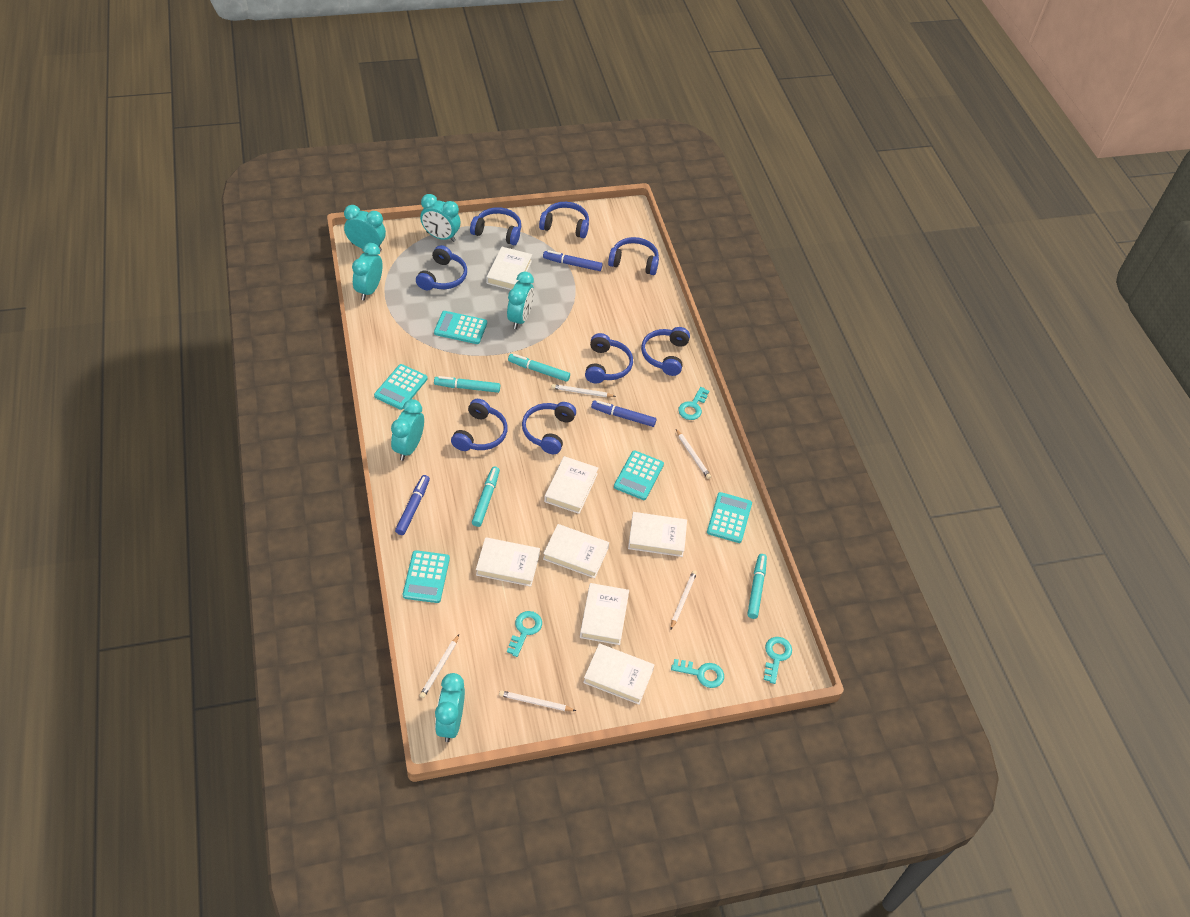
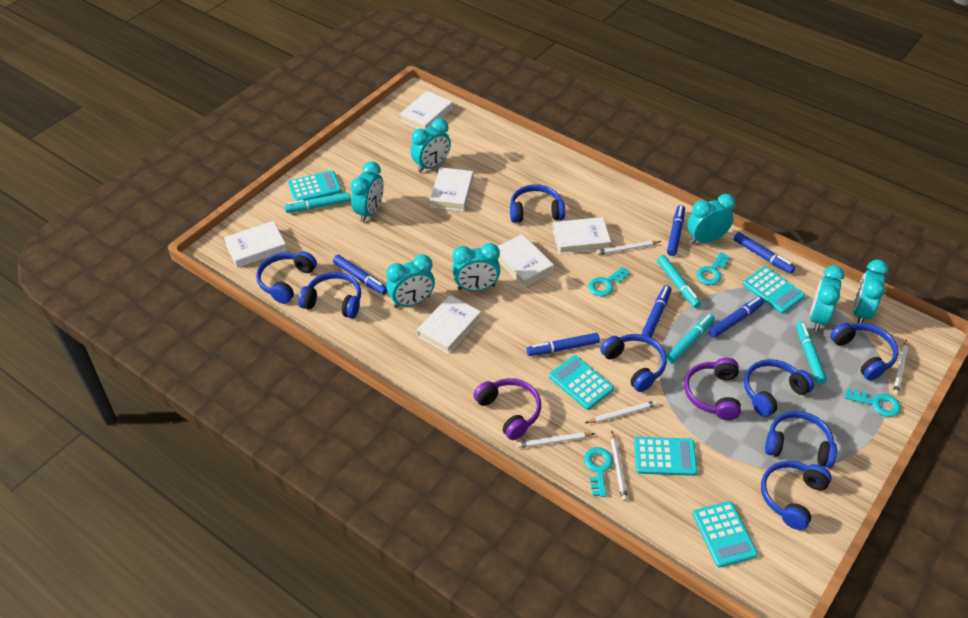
blue marker: [395,475,430,535] [543,250,602,271] [591,400,656,427] = 3 -> [333,255,387,295] [527,333,600,356] [641,285,671,338] [667,205,685,256] [708,297,764,338] [733,232,795,274] = 6
purple headphones: none = 0 -> [473,378,541,440] [684,358,741,420] = 2
turquoise clock: [344,205,386,252] [352,243,383,300] [391,399,424,461] [420,194,461,242] [435,673,465,742] [507,272,534,329] = 6 -> [351,161,384,222] [386,254,435,308] [411,118,451,173] [452,243,500,291] [687,194,735,245] [810,265,844,331] [853,260,888,324] = 7
white book: [476,537,540,587] [486,247,532,290] [543,524,609,578] [544,456,598,514] [580,583,629,645] [583,644,654,705] [628,512,687,557] = 7 -> [224,221,287,268] [400,91,453,129] [417,295,481,354] [430,167,473,211] [497,234,554,287] [552,217,611,255] = 6

